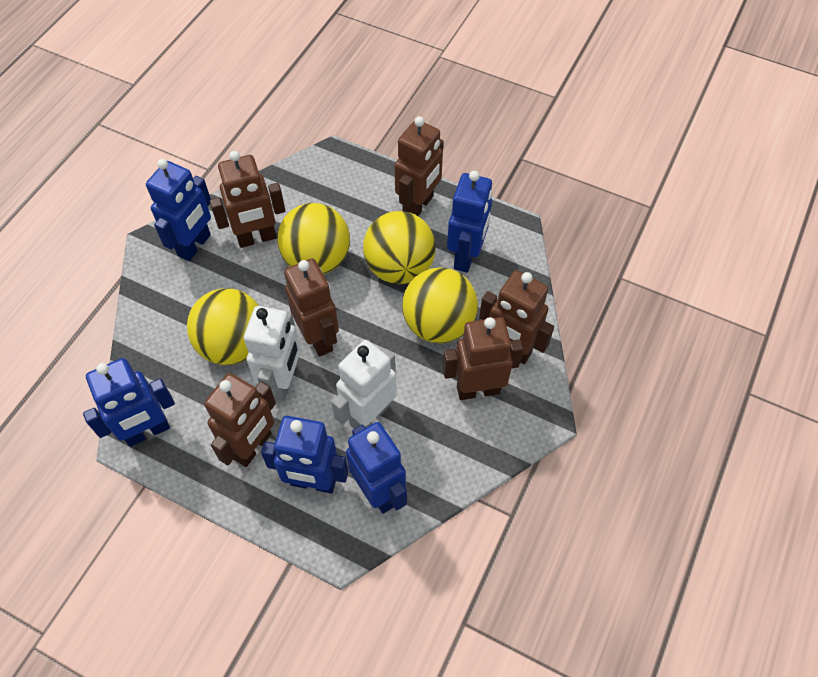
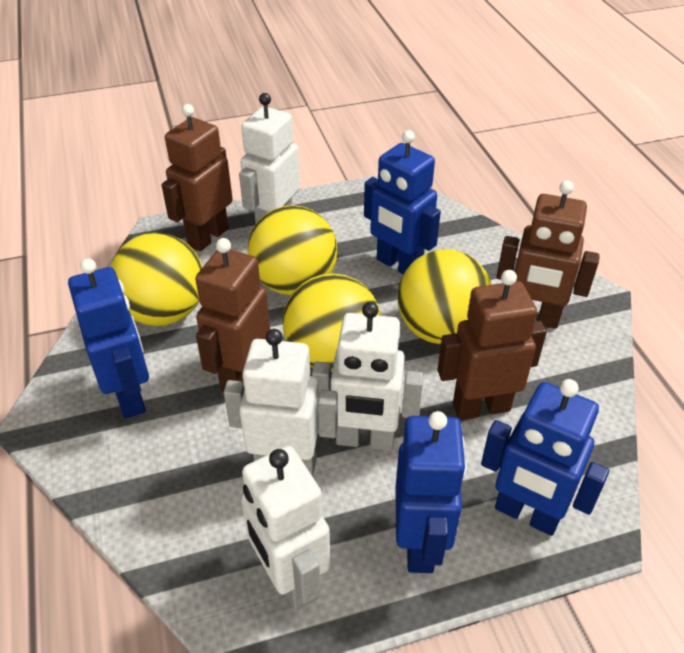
blue robot: [83,358,175,447] [146,159,211,261] [261,416,348,494] [346,422,407,514] [447,171,493,273] = 5 -> [68,258,149,419] [364,130,441,274] [395,411,467,573] [481,379,609,536] = 4
brown robot: [204,373,276,467] [210,151,285,248] [284,258,339,357] [394,116,443,216] [443,317,524,400] [479,270,554,364] = 6 -> [161,104,233,251] [195,238,270,392] [437,270,547,420] [496,180,600,329] = 4
white robot: [244,306,301,401] [331,340,397,429] = 2 -> [224,329,338,477] [239,93,300,223] [241,446,330,611] [312,302,423,451] = 4

